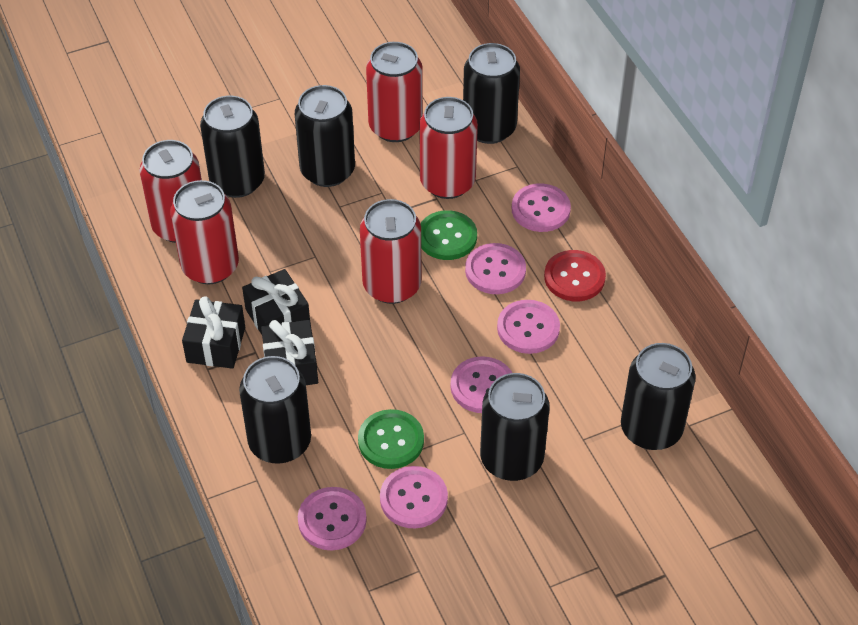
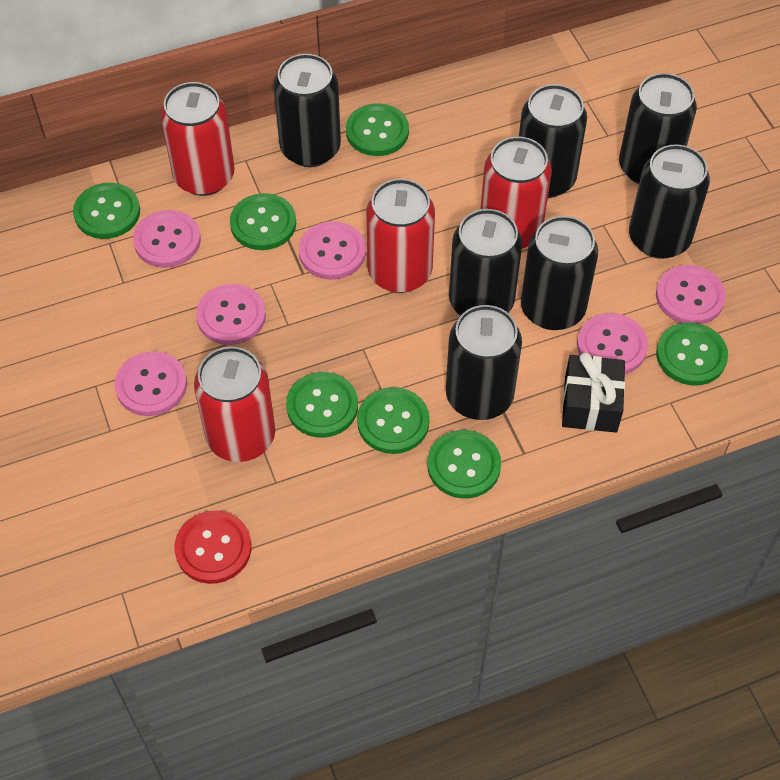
black can: [200,96,265,198] [239,356,311,464] [295,85,355,187] [463,43,520,144] [480,373,550,481] [621,343,695,450] = 6 -> [273,54,341,167] [446,305,522,420] [449,209,522,316] [519,84,587,198] [521,216,598,330] [619,73,697,184] [629,144,710,259] = 7
black gift: [182,296,245,369] [242,269,310,335] [261,320,318,385] = 3 -> [562,352,625,433] = 1
green button: [358,409,424,469] [420,210,477,260] = 2 -> [73,182,140,239] [230,193,296,250] [286,372,358,438] [346,103,409,156] [357,387,430,454] [427,430,501,499] [656,322,728,385] = 7
red can: [139,140,202,243] [170,180,239,284] [360,199,421,304] [366,42,423,142] [419,97,478,199] = 5 -> [160,82,235,196] [194,347,275,462] [366,179,435,293] [481,137,552,249] = 4

